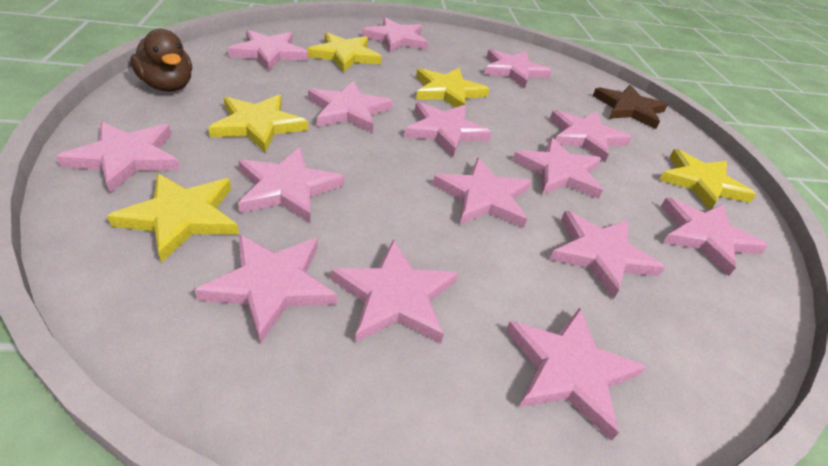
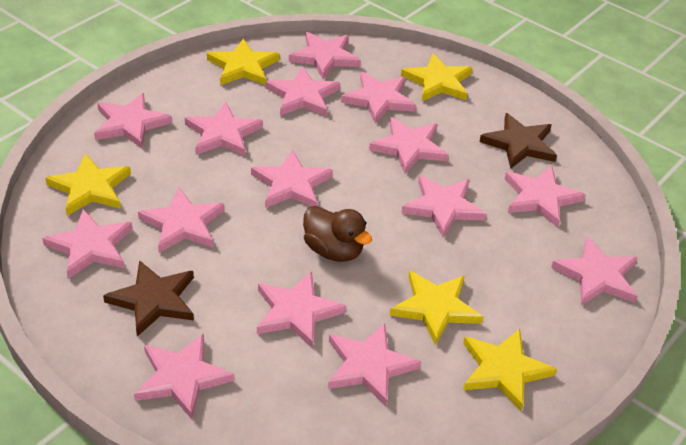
brown star: [593,85,668,129] = 1 -> [103,260,194,337] [480,113,557,169] = 2

